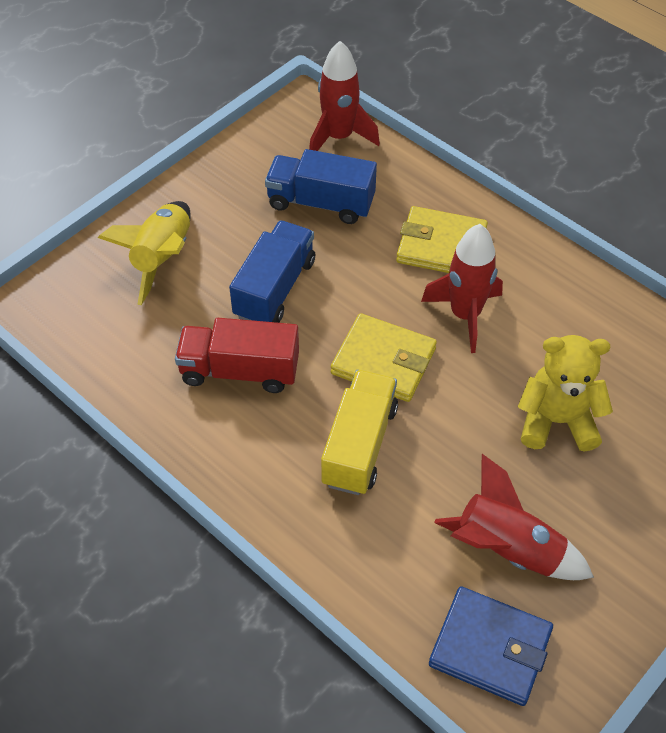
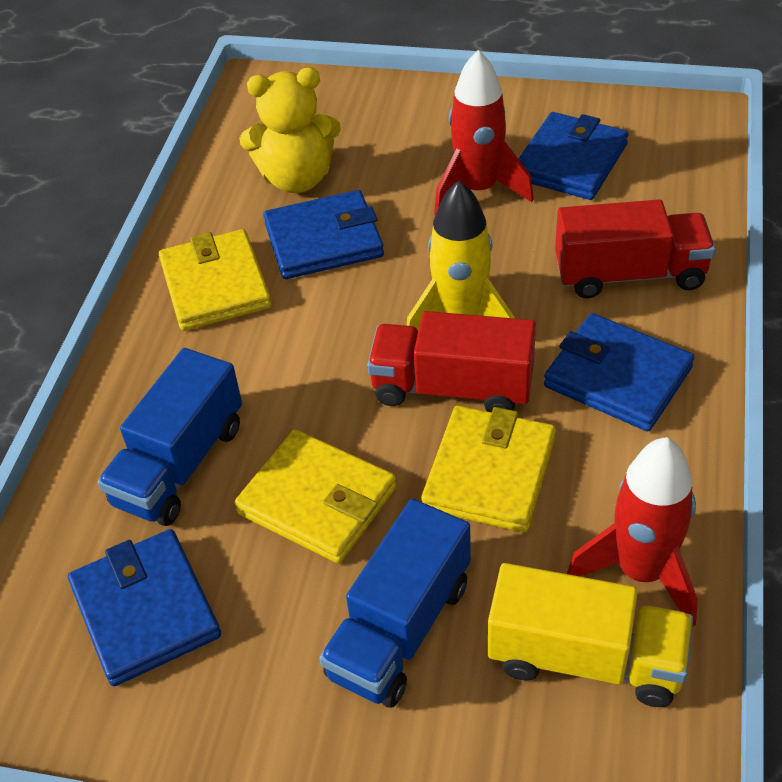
blue wallet: [429,587,553,706] = 1 -> [68,529,221,686] [263,190,384,279] [518,112,629,200] [544,313,694,431] = 4
red rocket: [309,41,380,151] [421,224,503,353] [434,454,594,580] = 3 -> [434,50,533,215] [567,437,698,627] = 2
red truck: [175,318,299,393] = 1 -> [367,311,536,412] [555,200,715,298] = 2
yellow wallet: [331,313,437,402] [396,206,488,273] = 2 -> [159,229,272,331] [234,429,397,564] [421,405,556,532] = 3

